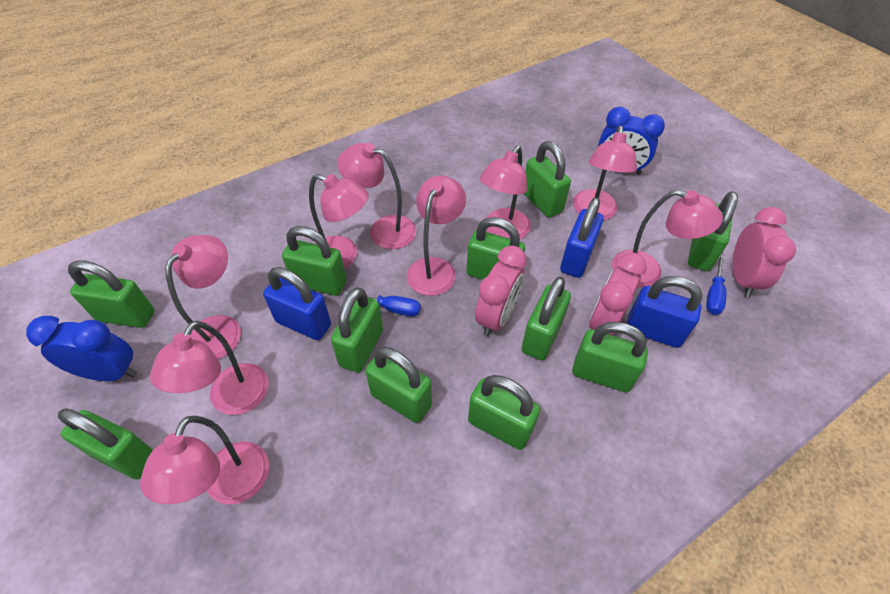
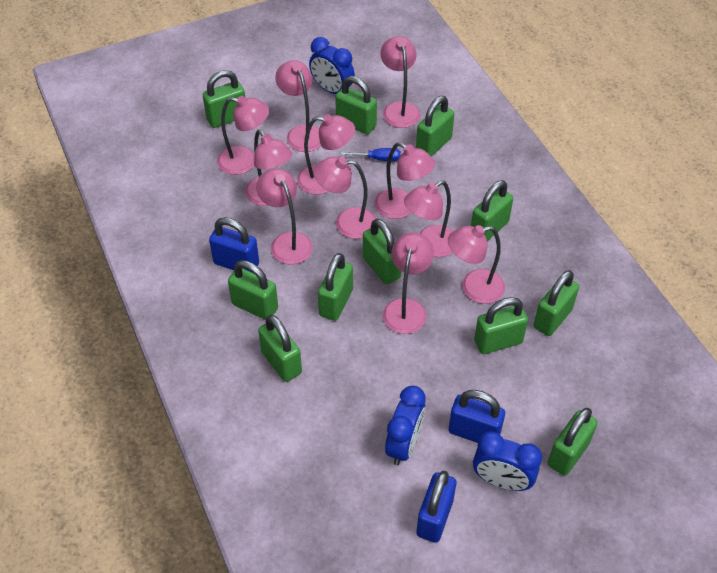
blue clock: [26,316,137,381] [598,107,665,175] = 2 -> [309,37,355,94] [385,386,426,465] [473,431,542,491] = 3
blue screwdriver: [343,291,421,316] [706,255,726,315] = 2 -> [340,148,401,161] = 1
pink clock: [475,245,527,336] [589,252,647,335] [733,207,796,298] = 3 -> none = 0
pink lamp: [140,416,269,504] [150,321,269,415] [165,235,241,359] [309,174,369,269] [337,143,416,249] [407,176,466,296] [479,145,531,239] [573,126,637,221] [612,190,723,288] = 9 -> [217,96,269,175] [245,130,292,206] [256,169,313,265] [275,60,321,152] [297,114,355,194] [314,157,376,239] [375,142,435,219] [380,36,420,128] [383,232,434,334] [404,180,454,257] [448,225,505,304] = 11

